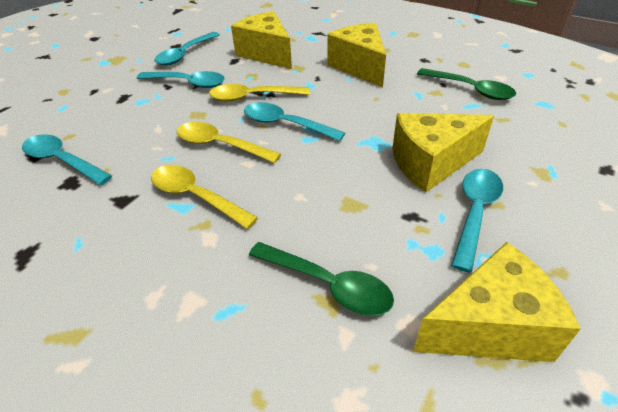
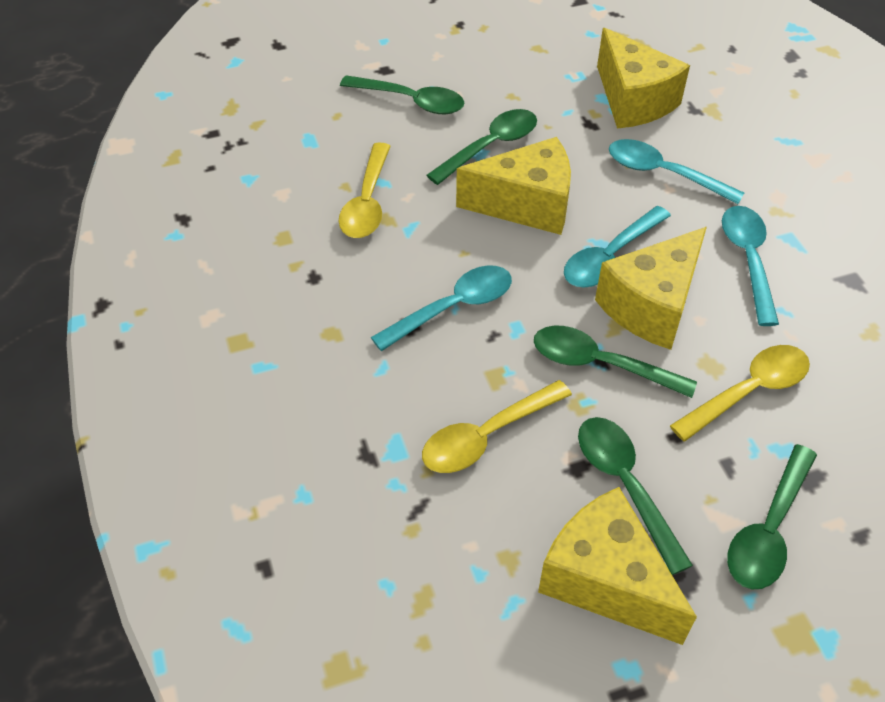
green spoon: [249,242,394,316] [417,68,516,100] = 2 -> [340,75,465,114] [426,109,537,185] [534,326,697,398] [578,417,693,575] [727,444,817,589] = 5
turquoise spoon: [22,134,112,185] [137,71,225,88] [154,32,220,65] [244,102,345,141] [451,169,503,273] = 5 -> [371,265,512,351] [564,206,671,288] [609,139,744,204] [722,206,779,326] = 4

